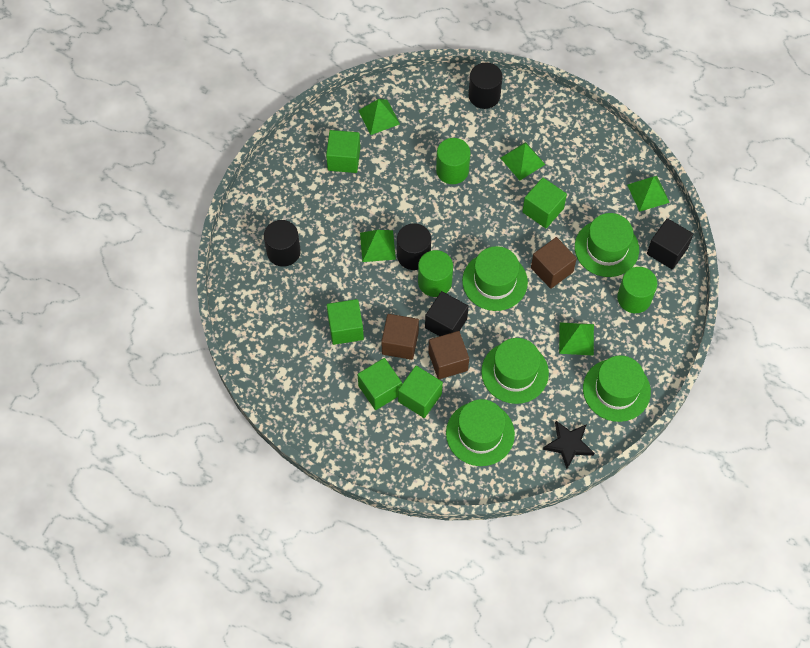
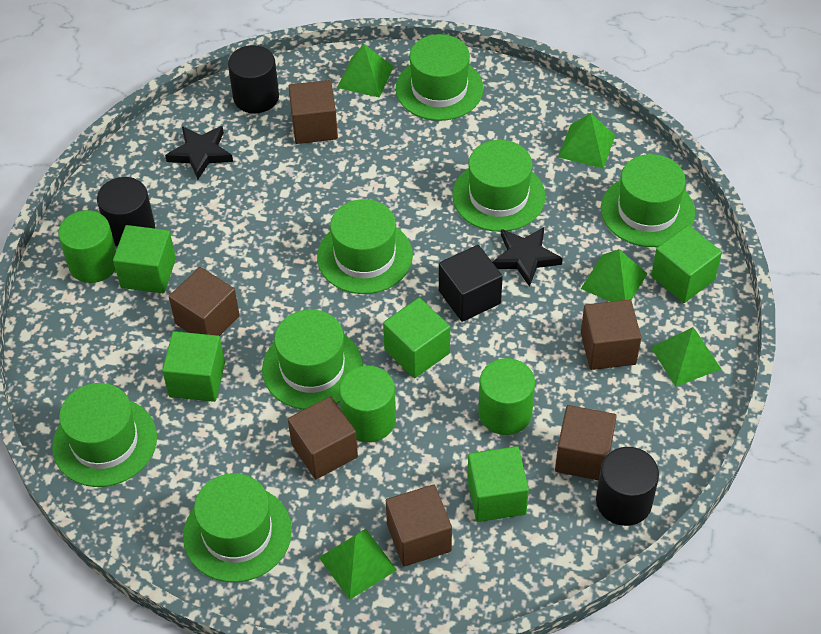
black cube: [425,291,468,336] [647,218,693,269] = 2 -> [439,245,503,322] = 1
black star: [543,421,594,469] = 1 -> [165,126,233,180] [493,227,563,287] = 2
brown cube: [381,314,419,360] [428,331,469,379] [531,237,577,289] = 3 -> [169,267,240,336] [288,80,338,144] [288,396,358,479] [386,485,452,566] [555,405,617,480] [581,299,641,370] = 6
green hat: [446,399,515,466] [462,246,528,311] [481,338,549,404] [575,213,639,277] [583,355,651,422] = 5 -> [52,383,157,487] [183,473,292,582] [262,309,363,410] [317,199,413,294] [396,34,484,121] [452,140,545,232] [601,154,695,247] = 7

